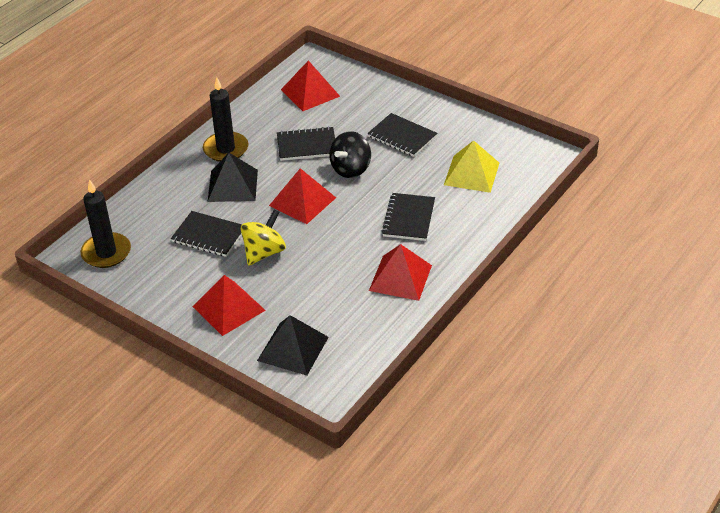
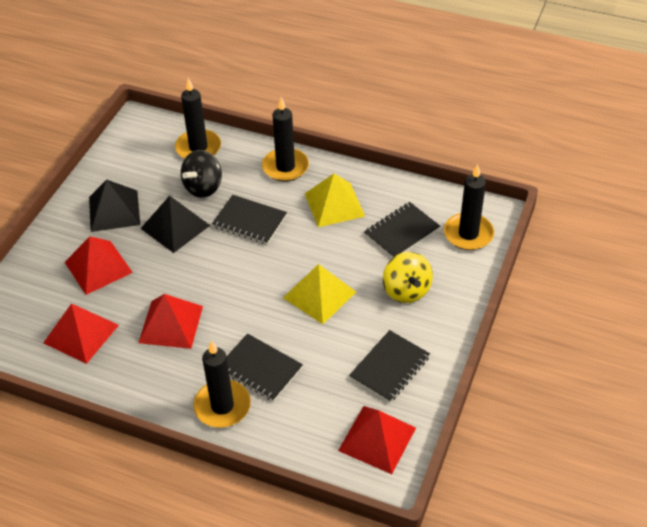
black candle: [80,179,131,268] [203,77,248,162] = 2 -> [175,78,221,159] [193,340,251,428] [262,97,309,181] [444,164,494,250] = 4
yellow pyramid: [444,140,499,193] = 1 -> [283,264,356,324] [305,173,365,227] = 2

